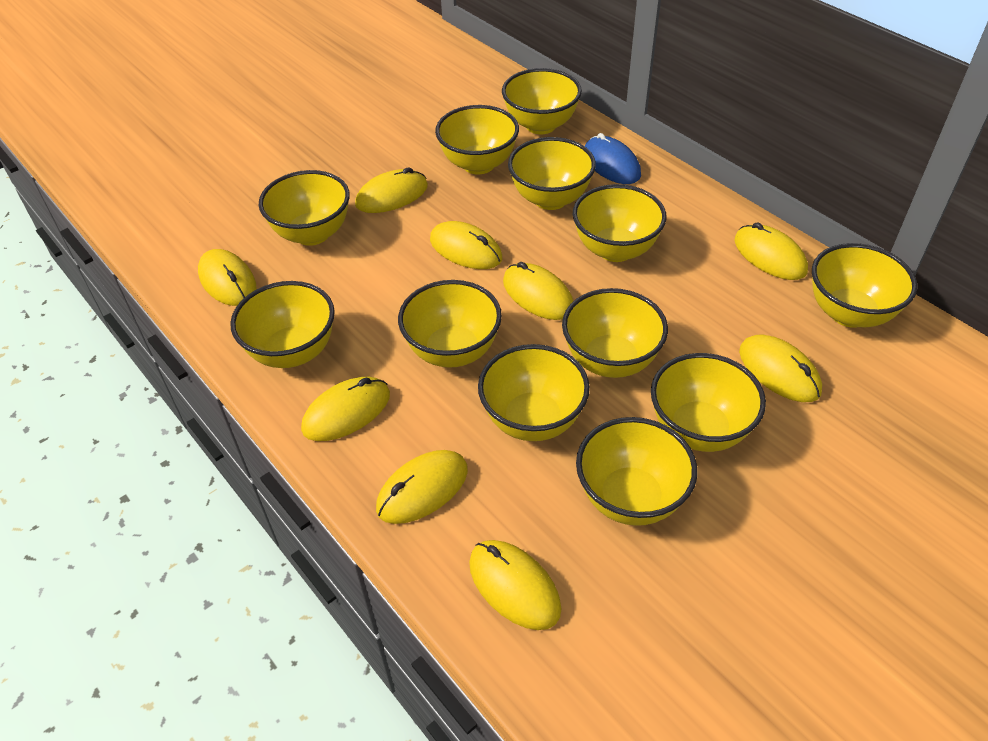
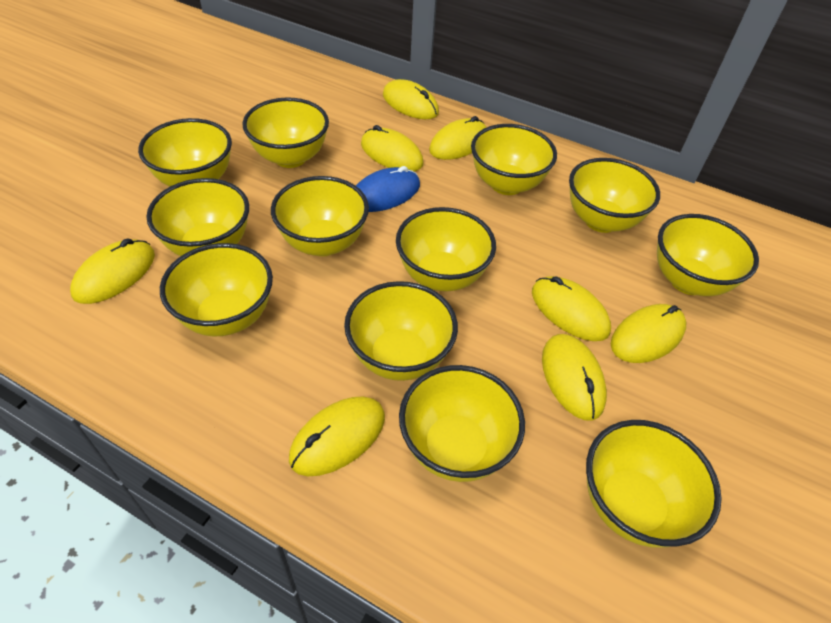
yellow mouse: [198,249,257,306] [301,377,390,441] [355,167,428,213] [376,450,468,524] [430,221,502,269] [469,540,562,630] [503,262,573,320] [734,222,808,280] [739,335,822,402] = 9 -> [70,239,155,304] [289,397,385,476] [361,125,424,171] [383,79,439,119] [429,116,487,160] [532,276,611,341] [542,334,607,421] [611,304,687,363] = 8

